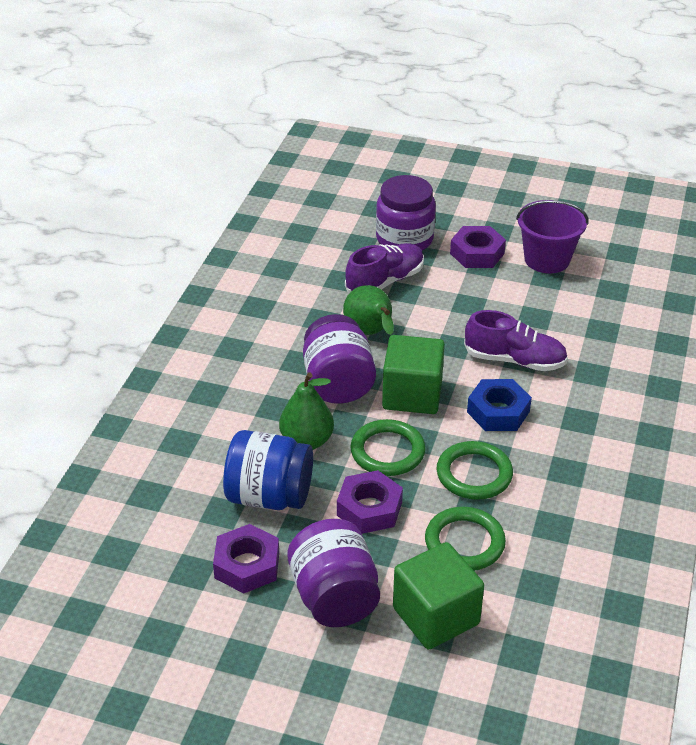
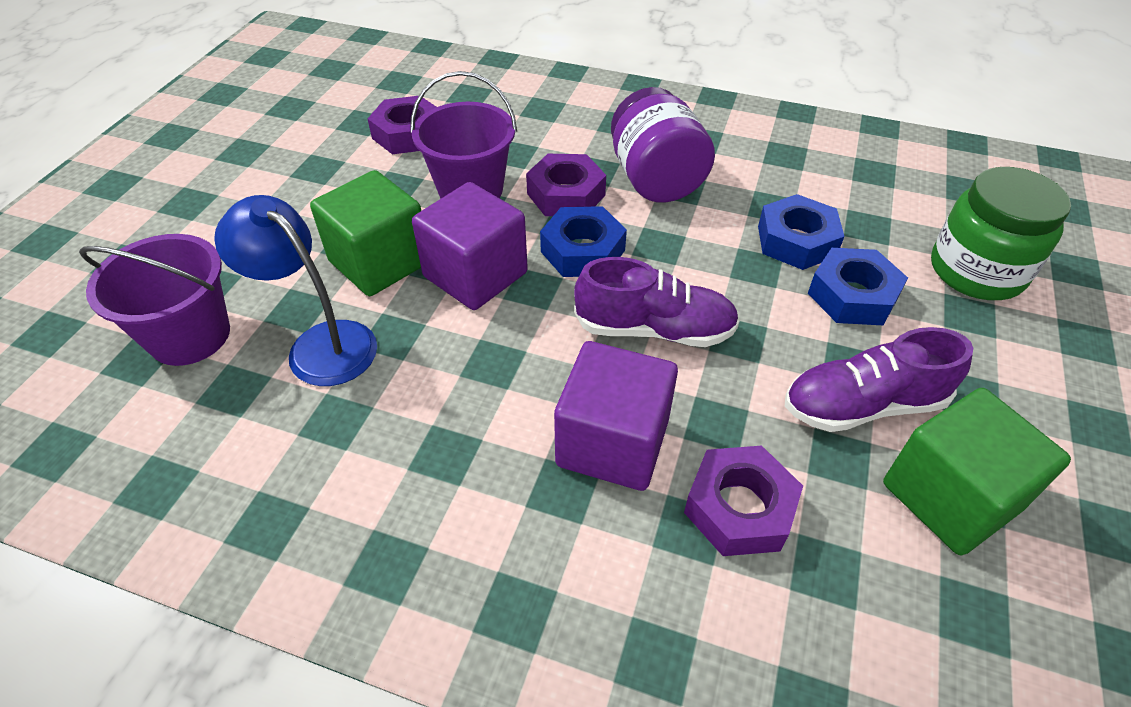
blue jar: [223,430,313,510] = 1 -> none = 0
blue lamp: none = 0 -> [214,195,377,386] = 1
blue nut: [467,379,532,431] = 1 -> [540,206,627,277] [758,194,845,270] [808,248,908,325] = 3
green jar: none = 0 -> [931,167,1071,300] = 1
green pear: [279,372,334,450] [343,285,394,335] = 2 -> none = 0
green ring: [350,419,426,476] [425,507,506,571] [437,441,513,500] = 3 -> none = 0
purple bucket: [516,200,588,273] = 1 -> [79,234,230,366] [410,71,517,198] = 2
purple cube: none = 0 -> [412,182,528,310] [554,341,678,491] = 2
purple jar: [287,519,380,627] [303,314,376,404] [376,175,436,251] = 3 -> [611,87,715,203] = 1

